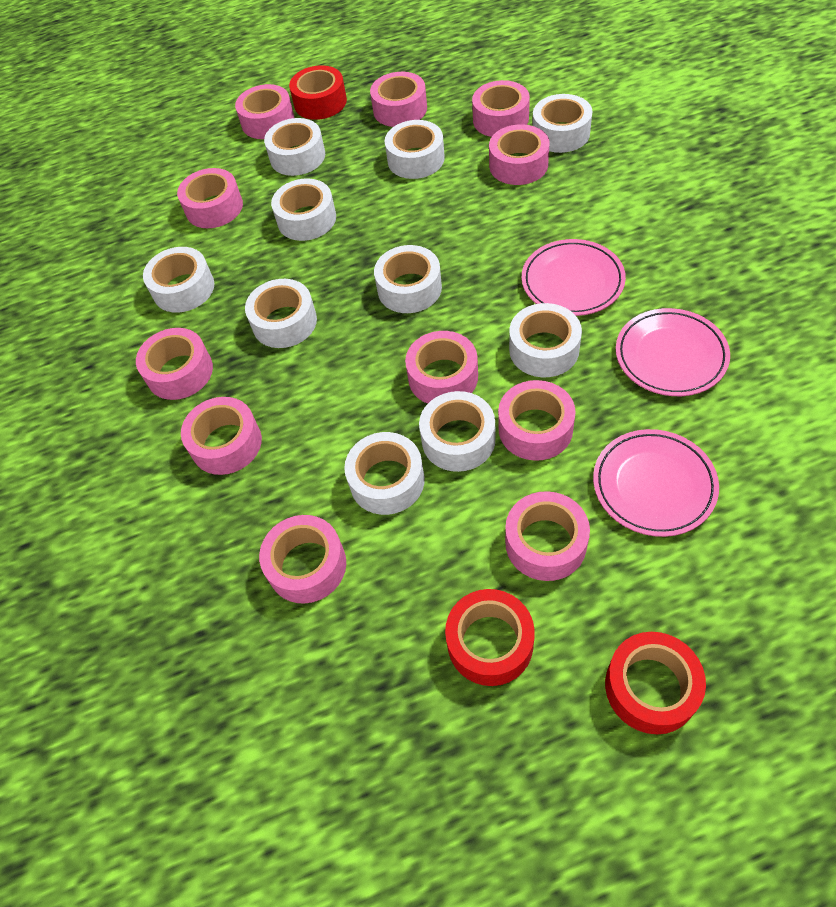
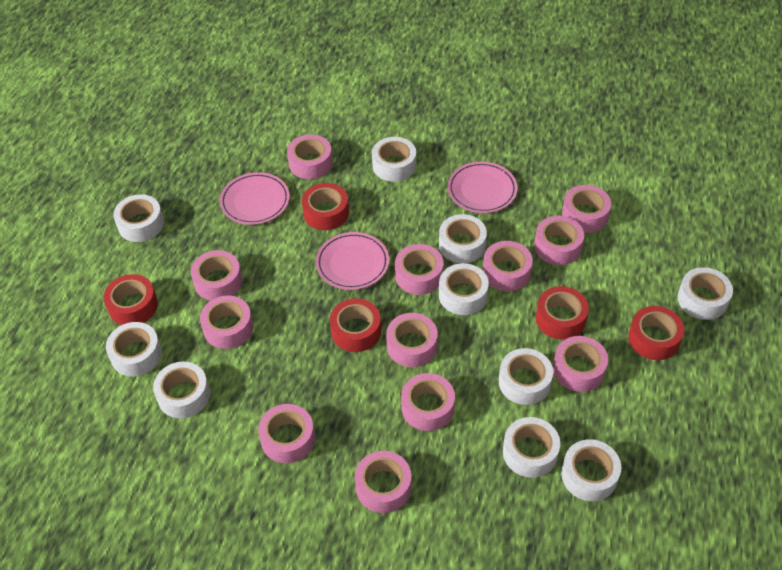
pink tape: [136,328,213,400] [177,168,243,228] [181,397,262,475] [235,84,294,139] [259,515,346,604] [370,72,427,127] [405,331,478,404] [472,80,530,137] [489,124,550,185] [498,380,576,461] [505,491,590,581] = 11 -> [191,250,242,301] [200,296,253,349] [258,404,315,463] [287,134,333,179] [355,451,412,513] [386,313,438,367] [395,244,444,295] [401,373,455,431] [483,241,533,291] [534,216,584,265] [553,336,608,392] [562,185,611,233] = 12
red tape: [289,65,347,120] [445,589,535,686] [605,632,706,734] = 3 -> [103,274,158,325] [302,183,349,230] [330,298,381,352] [536,286,589,340] [628,306,684,360] = 5

